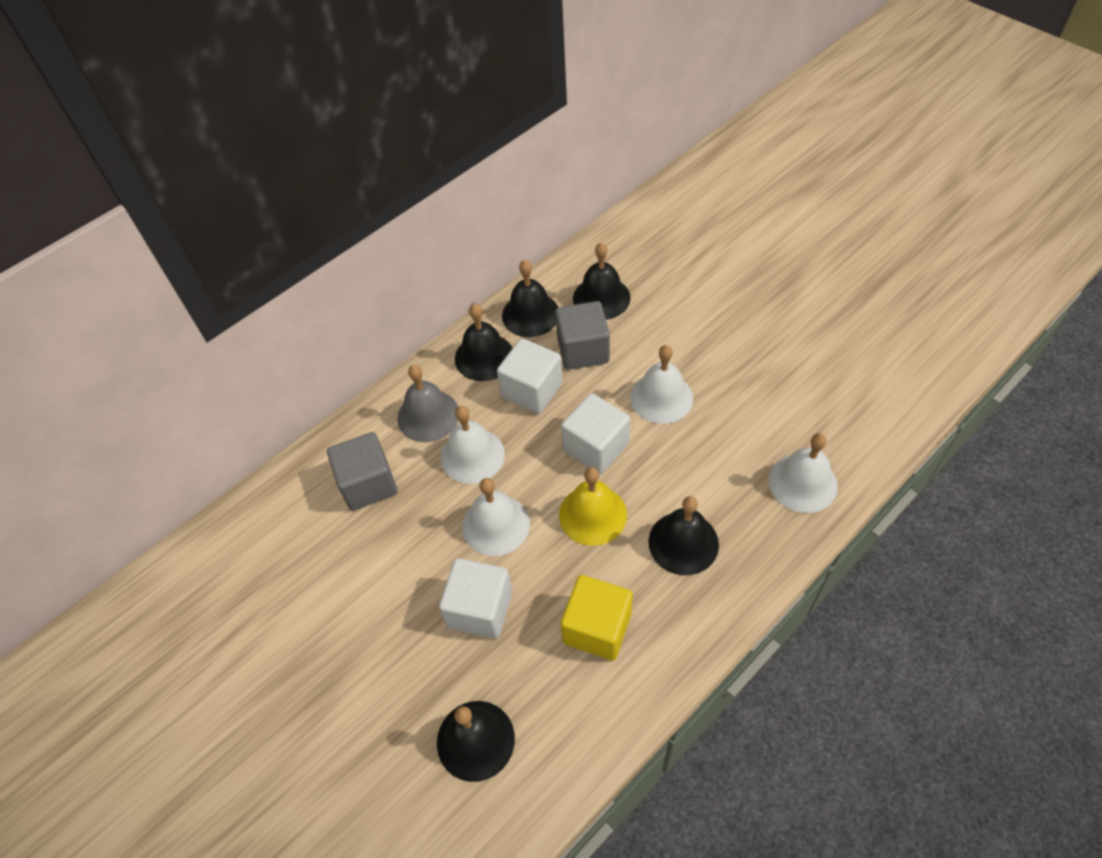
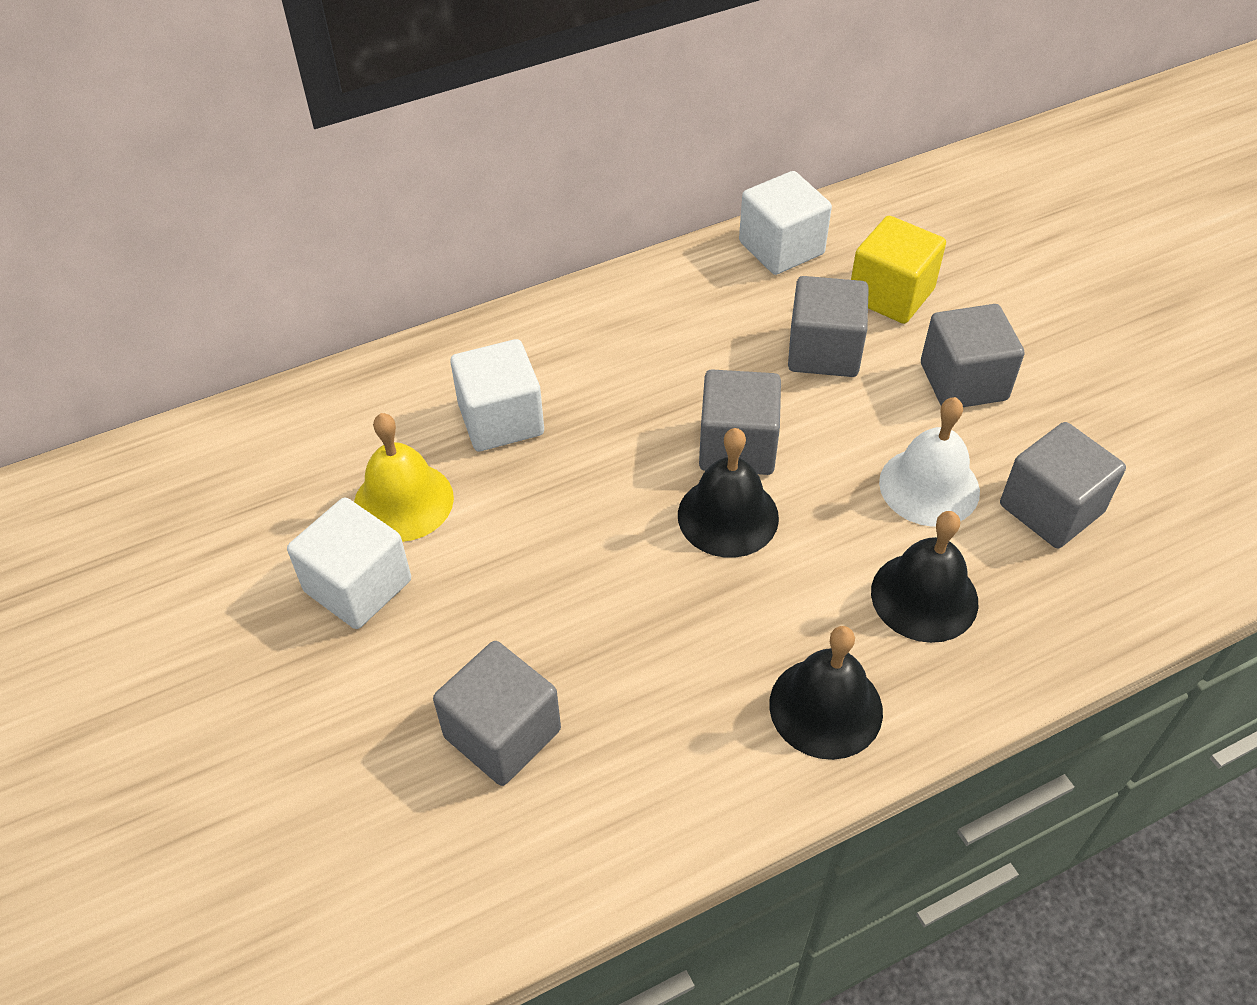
black bell: [437,701,515,782] [455,304,513,381] [502,260,559,337] [573,242,630,320] [648,496,719,575] = 5 -> [678,428,779,558] [769,626,883,760] [871,511,978,643] = 3
grey bell: [397,365,458,442] = 1 -> none = 0
grey cube: [327,432,397,511] [555,301,610,370] = 2 -> [433,641,561,786] [699,369,781,475] [788,276,869,377] [921,304,1025,407] [1000,422,1126,548] = 5
white bell: [441,406,505,484] [462,478,530,556] [630,345,693,424] [769,433,838,513] = 4 -> [879,397,980,527] = 1

